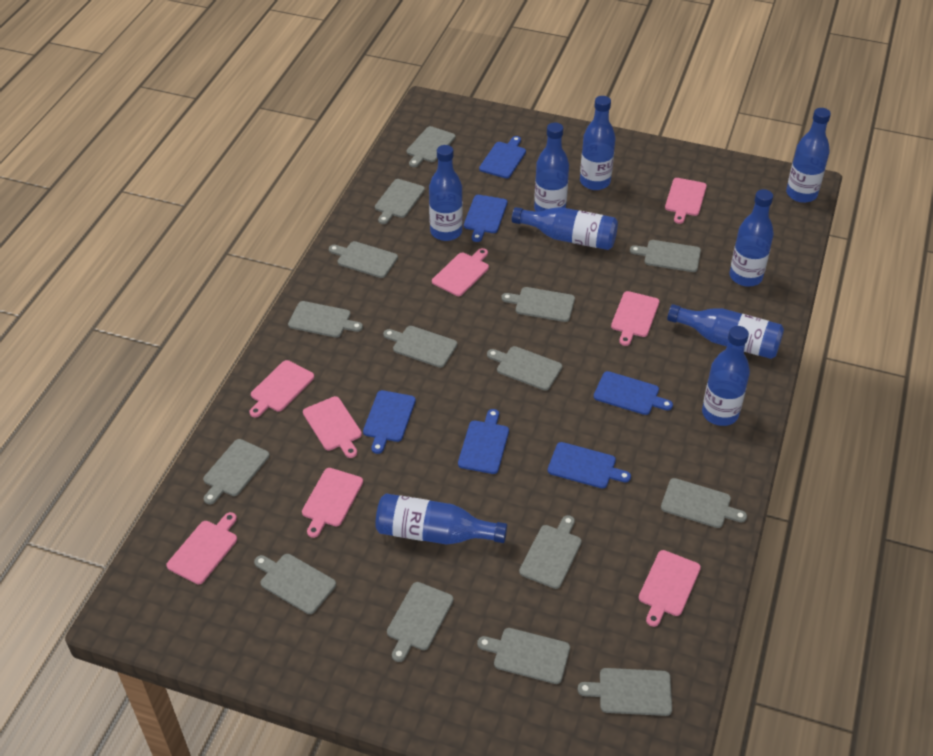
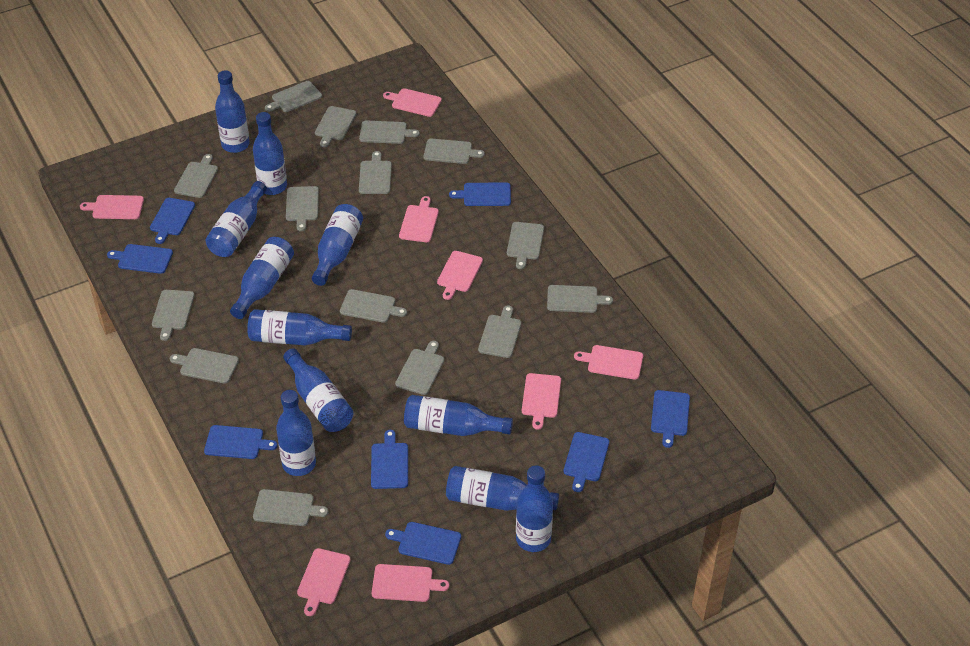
blue bottle: [375,494,507,545] [429,145,463,241] [512,207,618,250] [534,123,569,212] [580,96,616,190] [667,304,784,359] [702,326,750,426] [729,189,774,287] [786,108,831,203] = 9 -> [206,181,267,257] [215,70,250,153] [230,237,294,319] [247,309,352,346] [253,112,287,195] [276,390,316,476] [283,348,354,432] [312,204,363,286] [404,395,513,436] [446,466,559,511] [516,465,553,552] = 11
blue cutting board: [363,390,416,454] [458,409,509,474] [464,195,508,242] [479,136,526,178] [548,442,631,489] [594,371,673,415] = 6 -> [107,244,173,274] [150,198,195,244] [204,425,277,459] [371,430,408,489] [385,522,461,565] [449,183,511,206] [564,432,609,492] [651,390,690,448] = 8

